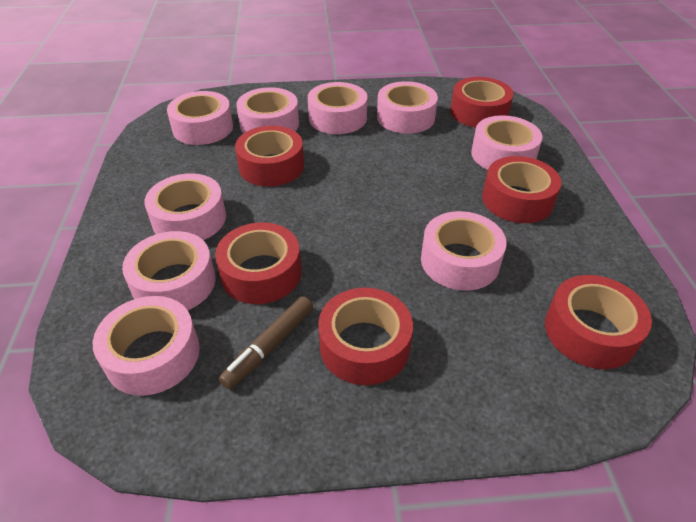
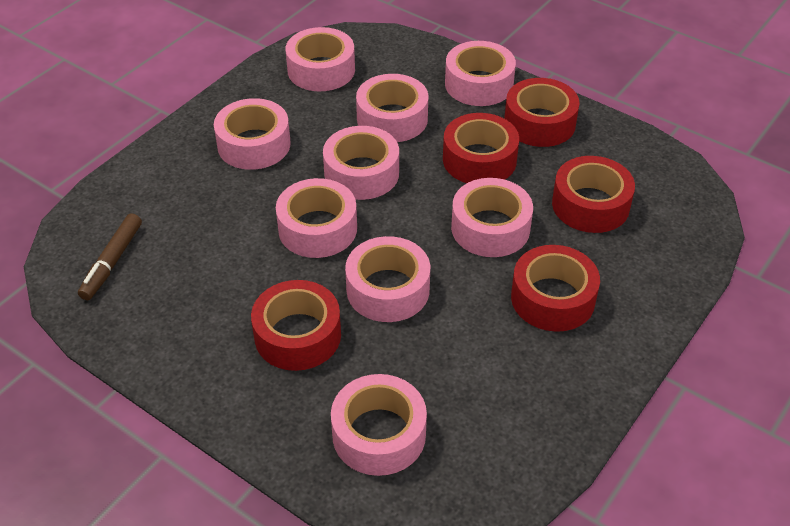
red tape: [215,222,301,304] [235,126,304,187] [318,288,413,385] [450,77,514,128] [482,156,561,223] [545,275,652,369] = 6 -> [251,280,341,371] [443,113,519,183] [504,78,580,147] [511,245,600,332] [552,156,635,233] = 5

